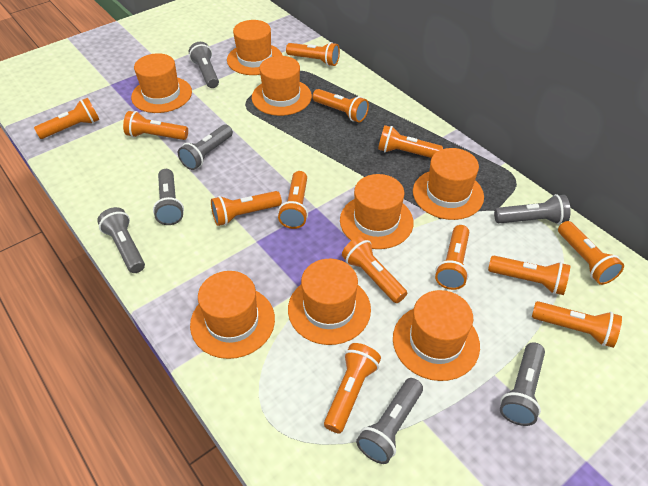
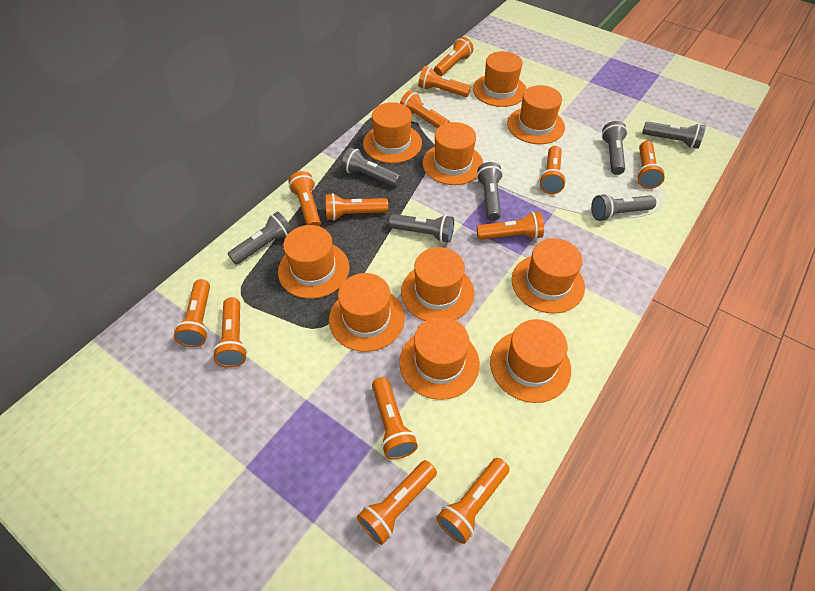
orange hat: [131,53,192,113] [190,271,275,359] [227,20,283,75] [252,56,312,116] [288,259,371,345] [340,174,413,249] [393,290,480,381] [413,148,484,220] = 8 -> [278,225,350,299] [329,273,405,352] [363,102,422,163] [399,316,480,400] [401,247,474,321] [422,122,483,185] [473,51,527,107] [490,319,571,403] [507,85,565,144] [512,238,585,314] = 10

